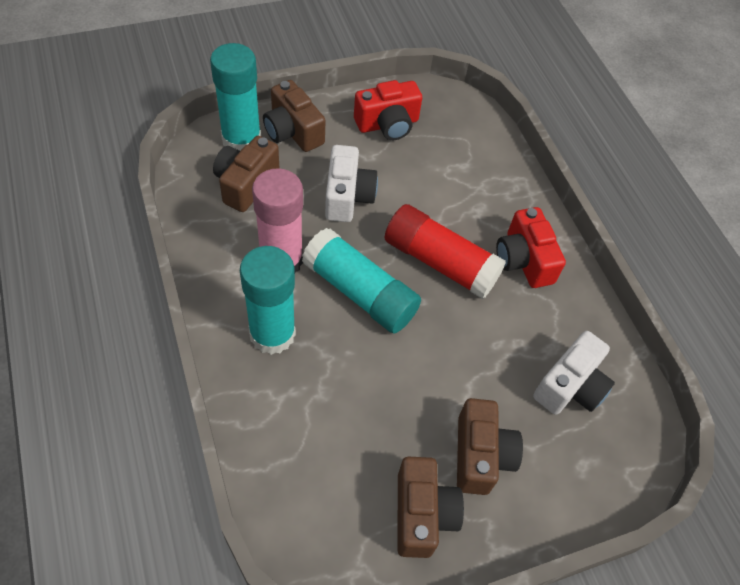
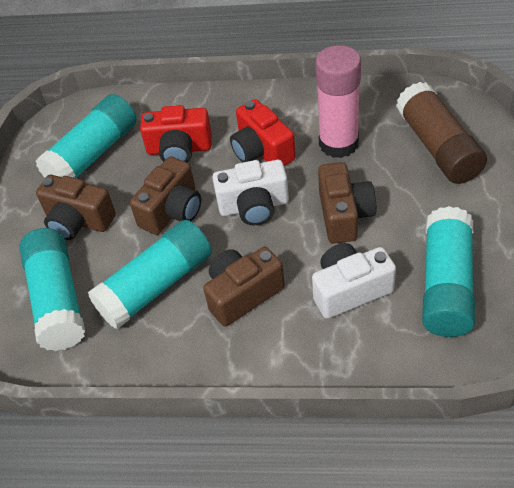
brown glue stick: none = 0 -> [396,82,487,184] = 1
red glue stick: [384,204,506,299] = 1 -> none = 0
turquoise glue stick: [210,43,261,151] [240,246,296,355] [302,228,421,334] = 3 -> [19,228,85,351] [36,94,137,178] [88,220,212,329] [422,206,475,337] = 4

